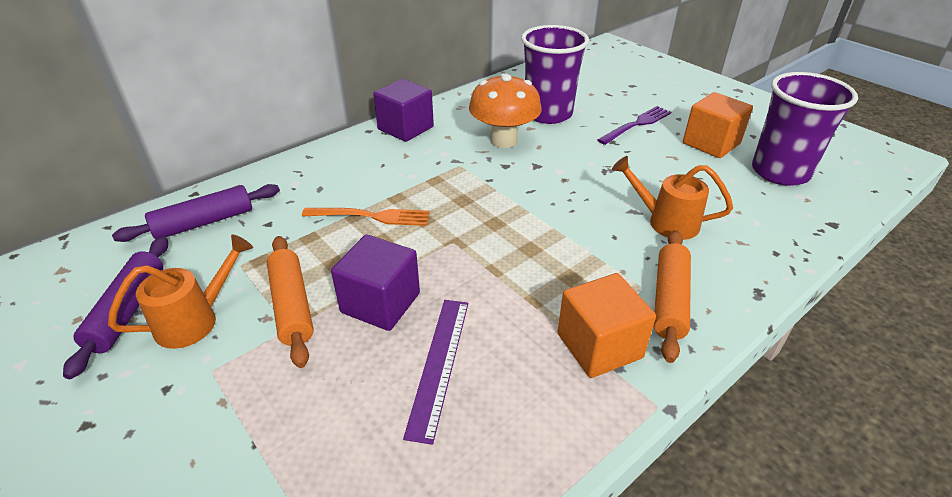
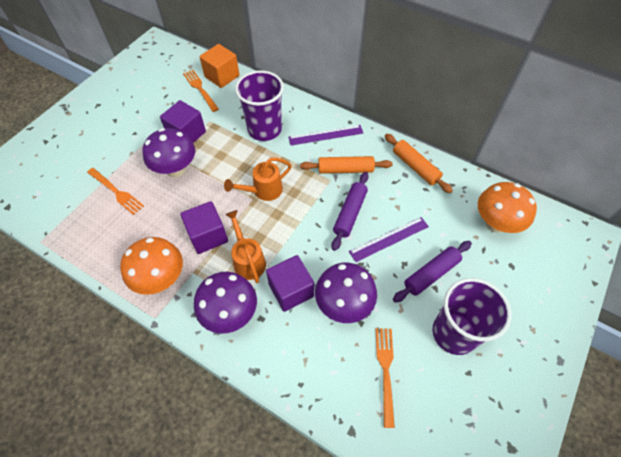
orange cube: [558,273,656,378] [683,92,753,158] = 2 -> [199,44,239,88] = 1
orange fork: [302,208,430,226] = 1 -> [87,168,144,215] [183,70,219,112] [376,328,395,428] = 3
orange mushroom: [469,73,542,148] = 1 -> [120,237,183,295] [478,182,537,233] = 2
purple cube: [331,234,420,331] [373,79,434,142] = 2 -> [160,100,206,143] [180,201,228,254] [266,255,314,312] = 3
purple fork: [598,106,671,145] = 1 -> none = 0
purple mushroom: none = 0 -> [142,128,195,178] [194,272,257,334] [315,263,377,323] = 3
purple ruler: [403,300,468,445] = 1 -> [289,125,363,146] [349,217,429,262] = 2

